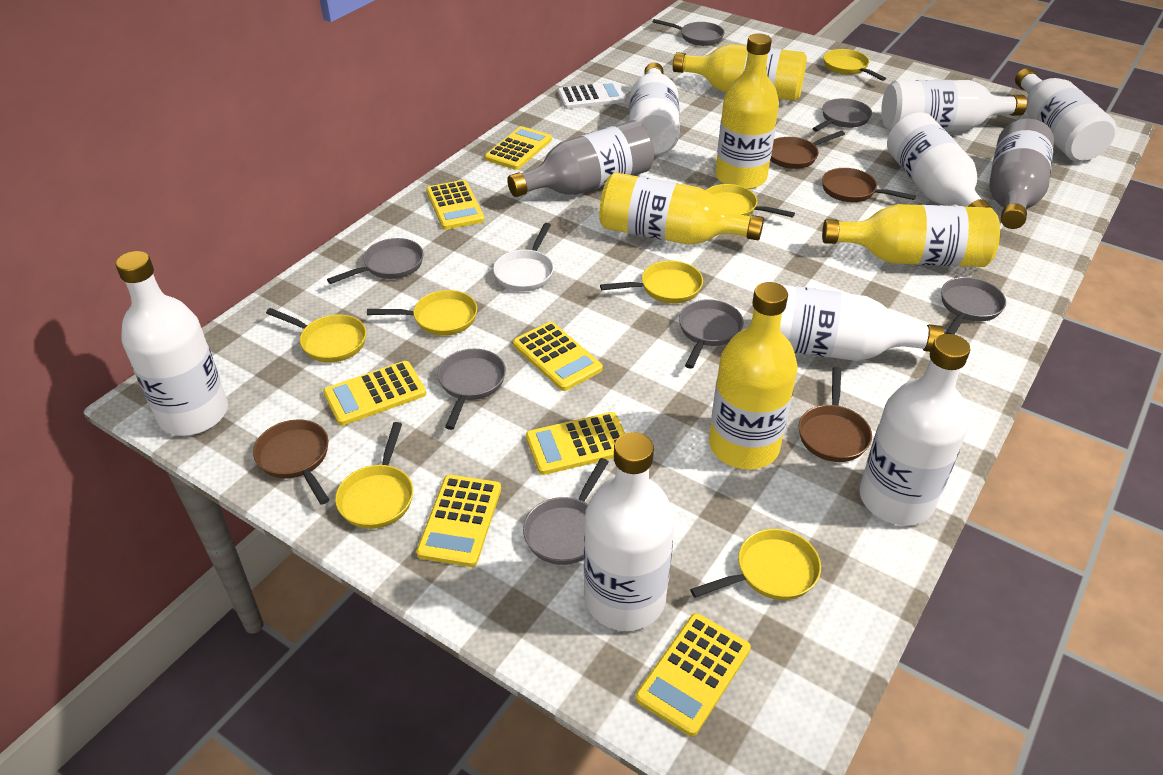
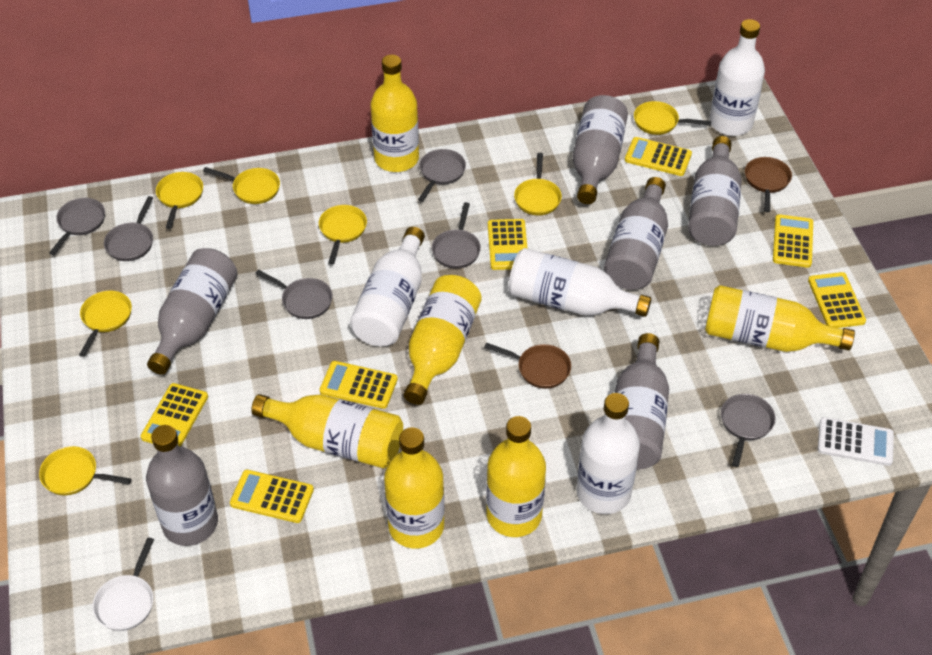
brown pan: [253,419,329,505] [770,131,845,169] [799,367,872,462] [822,168,916,202] = 4 -> [484,342,571,389] [745,157,792,212] = 2
grey bottle: [507,120,654,197] [989,119,1054,229] = 2 -> [146,425,218,546] [147,248,238,375] [572,95,628,204] [604,177,668,290] [615,333,669,469] [688,136,742,246] = 6
grey pan: [327,238,423,284] [437,349,506,430] [523,458,609,565] [653,19,724,46] [679,299,743,369] [812,98,872,131] [941,277,1006,334] = 7 -> [49,198,105,255] [104,196,153,261] [255,270,333,319] [418,149,466,202] [432,202,481,269] [721,394,776,467] = 6
white bottle: [115,251,228,436] [584,432,675,631] [629,62,680,156] [780,284,944,361] [859,334,970,526] [881,80,1027,132] [887,112,992,208] [1015,68,1117,162] = 8 -> [350,227,425,347] [508,248,651,317] [576,393,640,514] [709,19,765,136] = 4
yellow bottle: [599,172,764,245] [673,44,807,101] [709,282,798,469] [715,33,779,189] [822,204,1000,267] = 5 -> [251,394,403,469] [371,55,419,172] [384,427,444,549] [404,275,482,405] [486,416,546,537] [705,285,855,352] = 6

